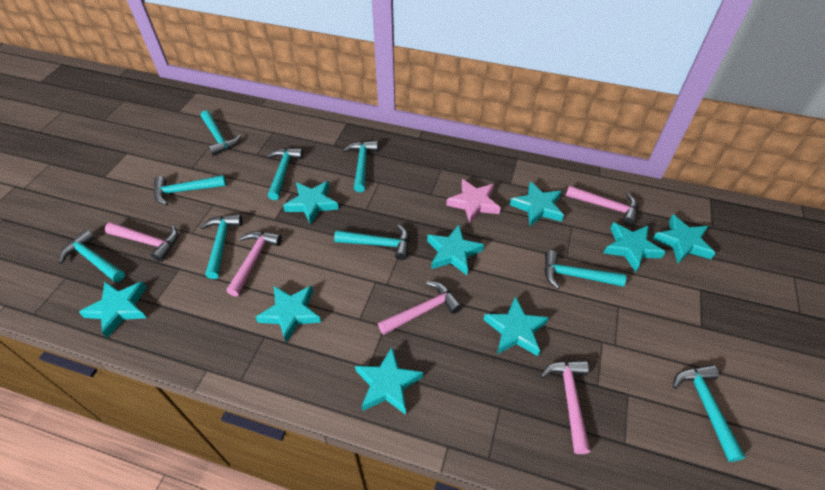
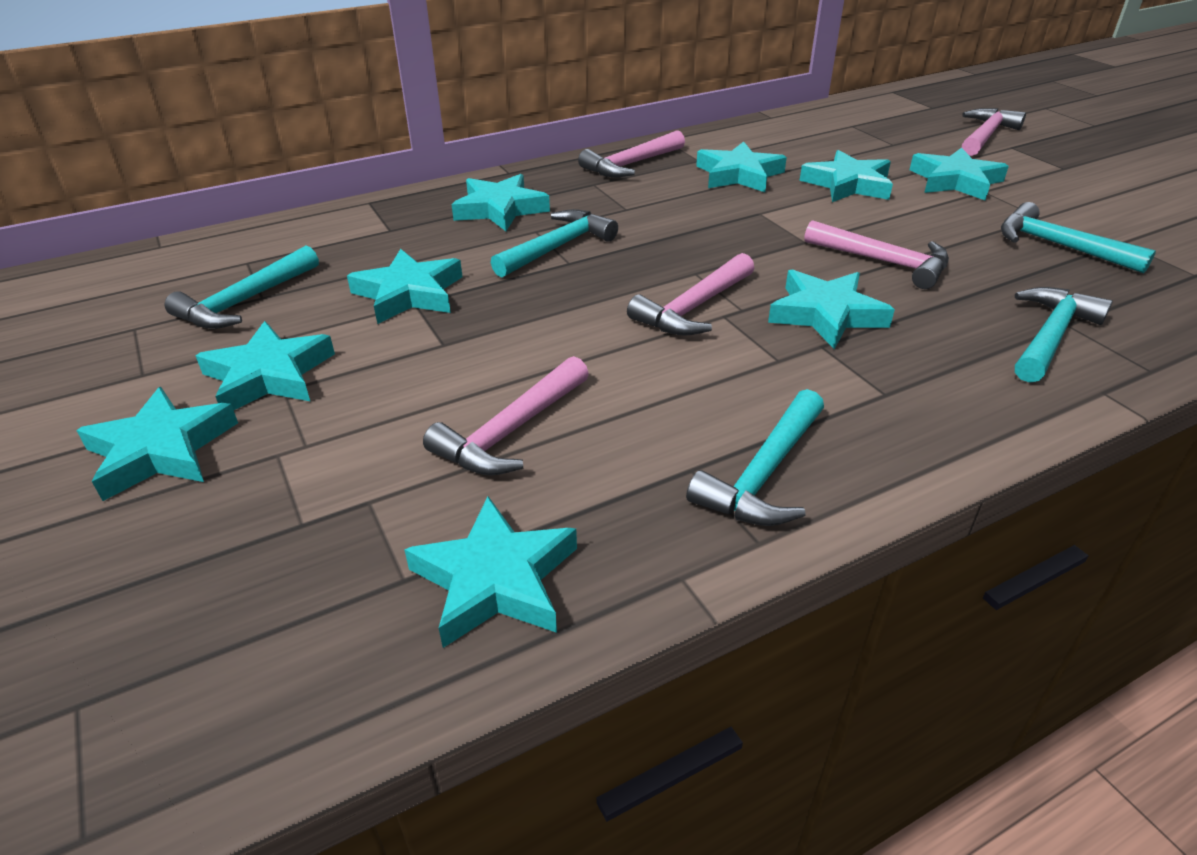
pink star: [446,179,501,224] = 1 -> none = 0
turquoise hammer: [59,229,125,282] [154,175,226,205] [200,214,242,279] [201,110,241,156] [266,148,303,200] [334,225,409,260] [343,141,378,192] [544,250,626,289] [673,365,745,462] = 9 -> [165,246,319,329] [491,209,618,278] [686,389,824,526] [1001,202,1156,274] [1015,287,1113,383] = 5

